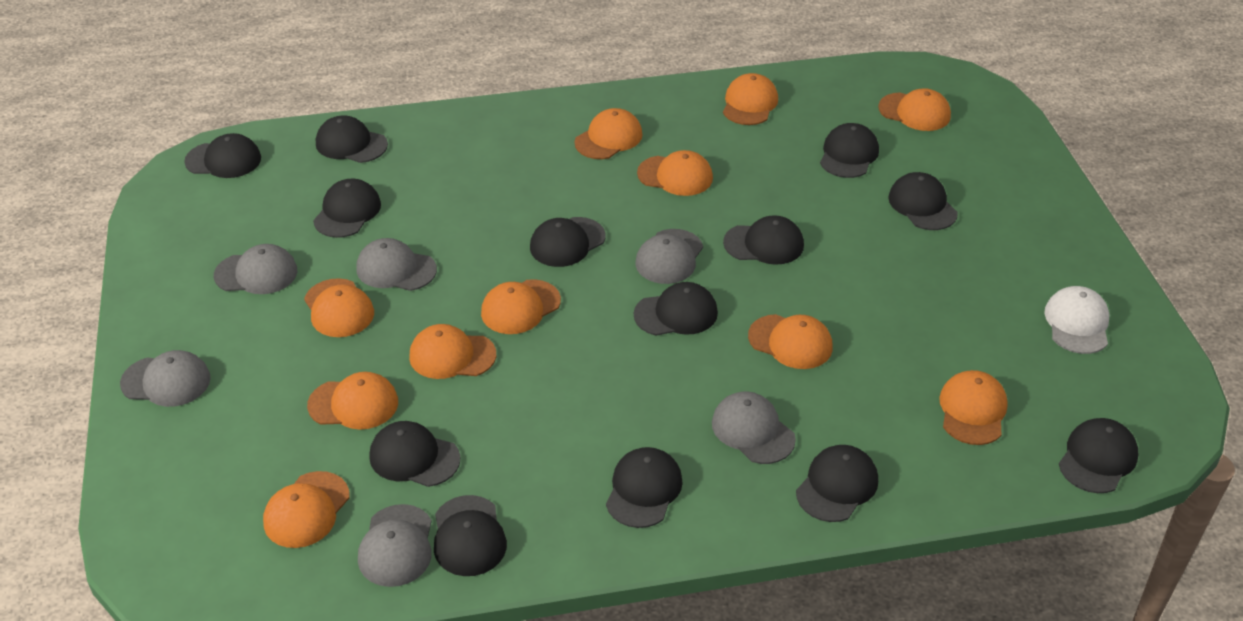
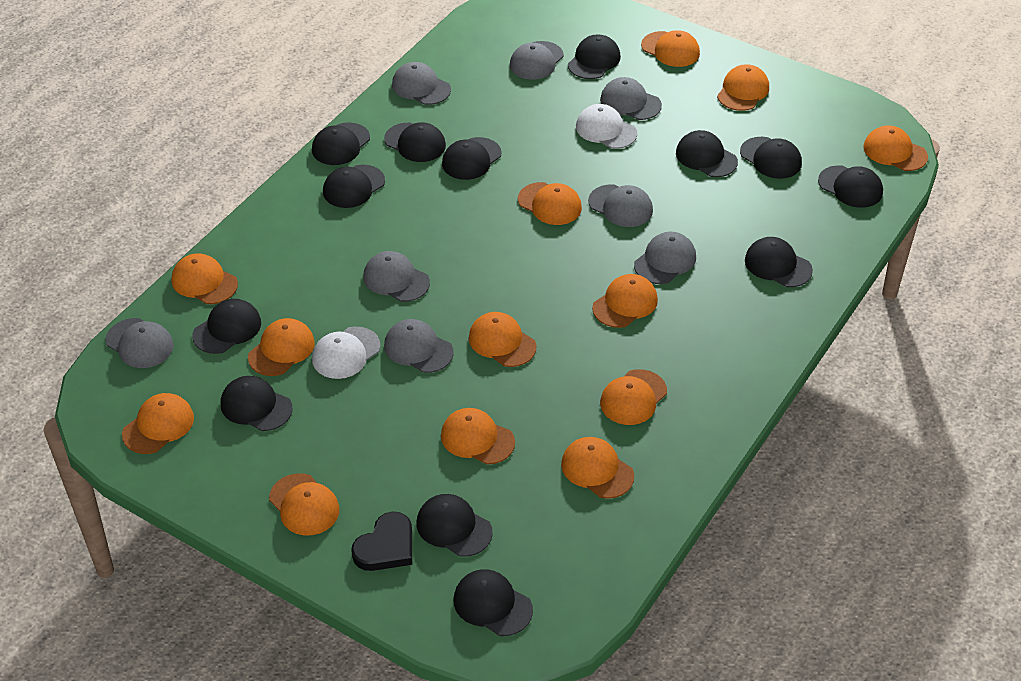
black heart: none = 0 -> [351,512,412,571] = 1
grey cap: [120,350,211,407] [214,244,297,294] [356,238,437,291] [358,504,432,587] [635,229,703,284] [712,392,796,464] = 6 -> [105,318,174,368] [363,251,430,302] [384,319,454,373] [392,62,451,105] [510,41,564,80] [588,185,653,227] [600,77,662,120] [634,232,696,284] = 8
orange cap: [263,471,350,548] [304,278,374,337] [307,372,398,430] [409,324,496,379] [481,279,561,334] [574,108,643,159] [637,150,713,196] [723,73,778,125] [748,314,833,369] [878,88,951,131] [939,370,1008,445] = 11 -> [122,393,194,454] [172,253,238,304] [248,318,315,376] [269,473,340,535] [441,408,515,465] [469,312,536,367] [518,182,582,225] [561,437,634,499] [592,274,658,328] [600,369,667,425] [641,30,700,67] [717,64,769,111] [863,126,928,171] = 13
white cap: [1044,286,1110,354] = 1 -> [312,327,381,379] [576,104,637,149] = 2

